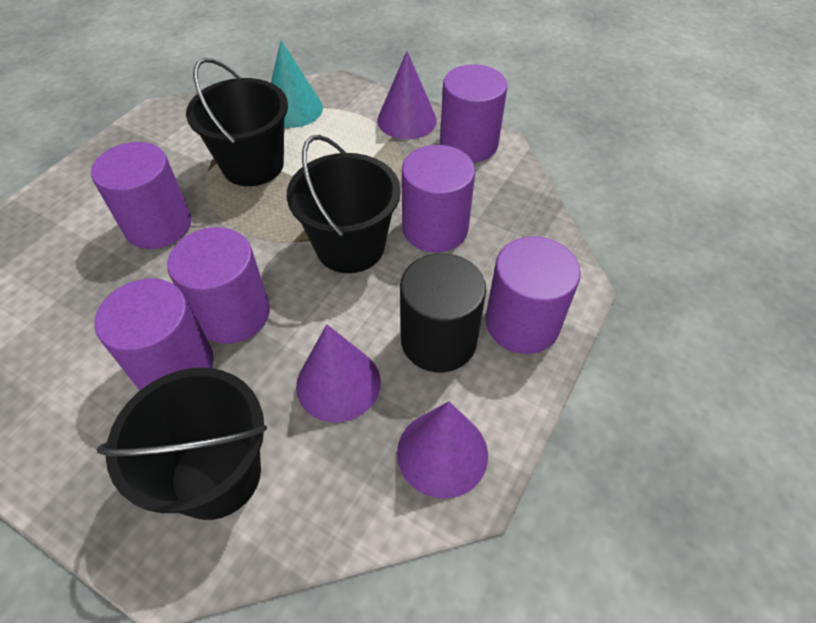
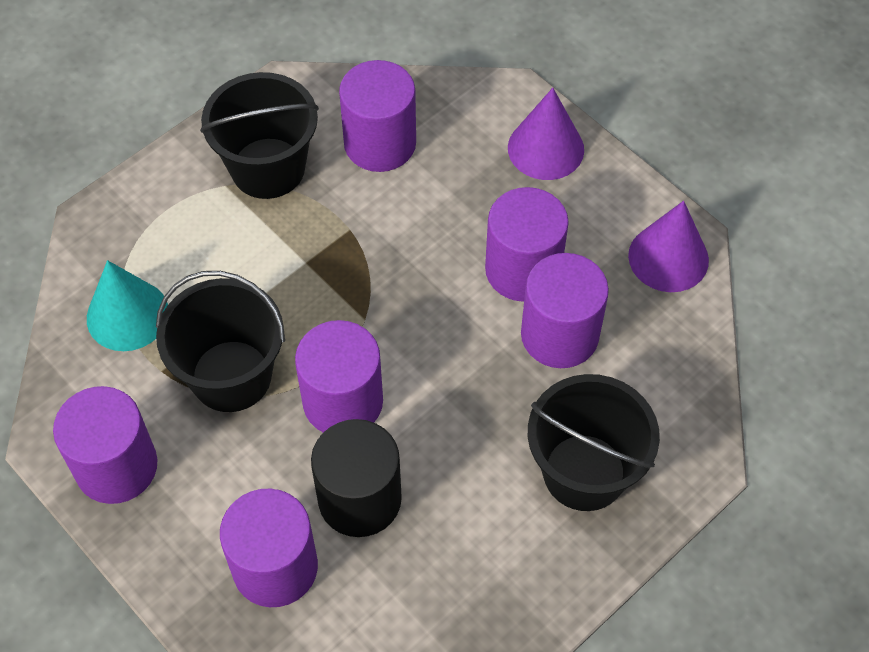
purple cone: [296,324,381,422] [377,51,437,139] [397,401,488,499] = 3 -> [508,88,584,180] [628,201,709,292] = 2

